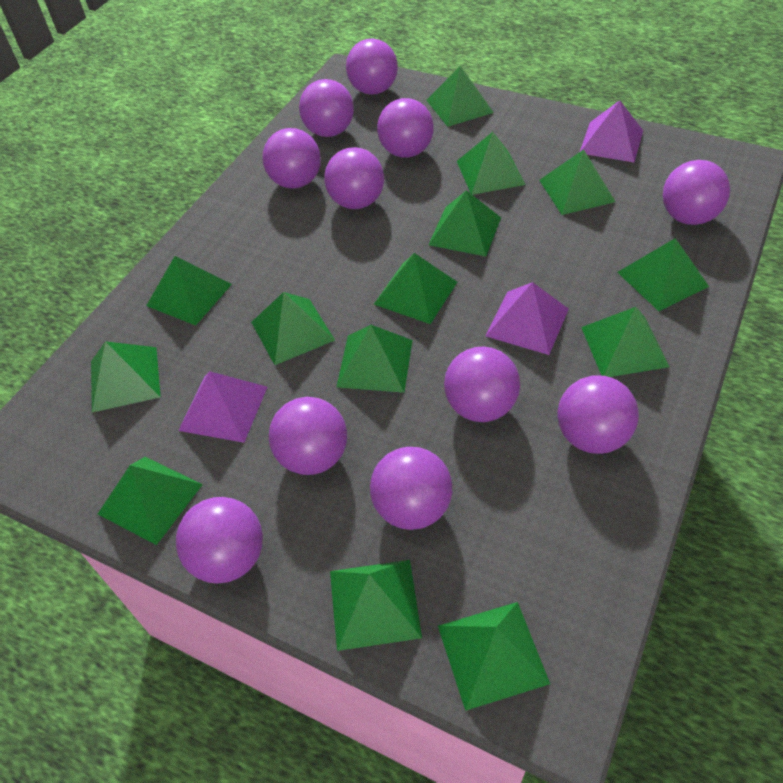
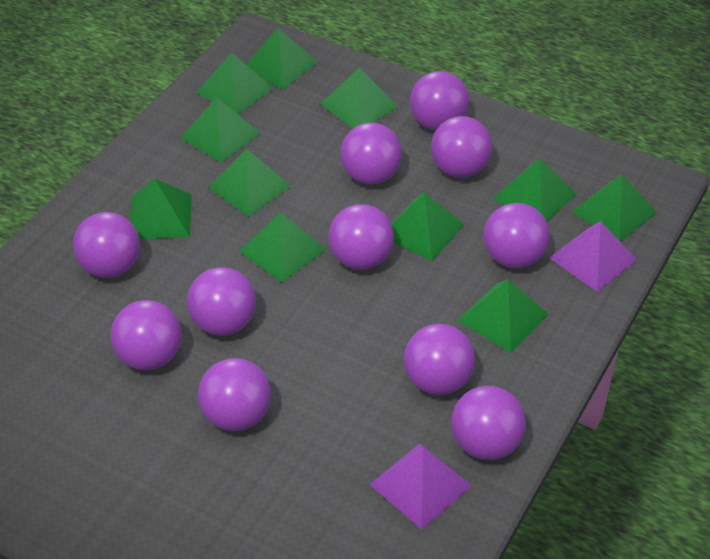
green pyramid: [91,341,161,413] [98,457,203,545] [146,256,232,325] [251,292,335,365] [330,560,422,651] [337,325,413,393] [374,253,457,324] [426,66,494,127] [428,190,501,256] [438,602,550,711] [457,132,526,195] [539,149,616,215] [581,307,669,377] [617,238,709,311] = 14 -> [130,178,192,239] [180,97,260,163] [196,53,274,114] [208,149,291,217] [239,212,327,283] [246,28,318,90] [320,67,398,129] [392,192,465,261] [458,280,549,353] [493,158,576,222] [572,174,657,242] = 11
purple pyramid: [178,371,267,443] [486,282,569,355] [580,100,643,162] = 3 -> [369,443,472,530] [549,221,637,292] = 2

